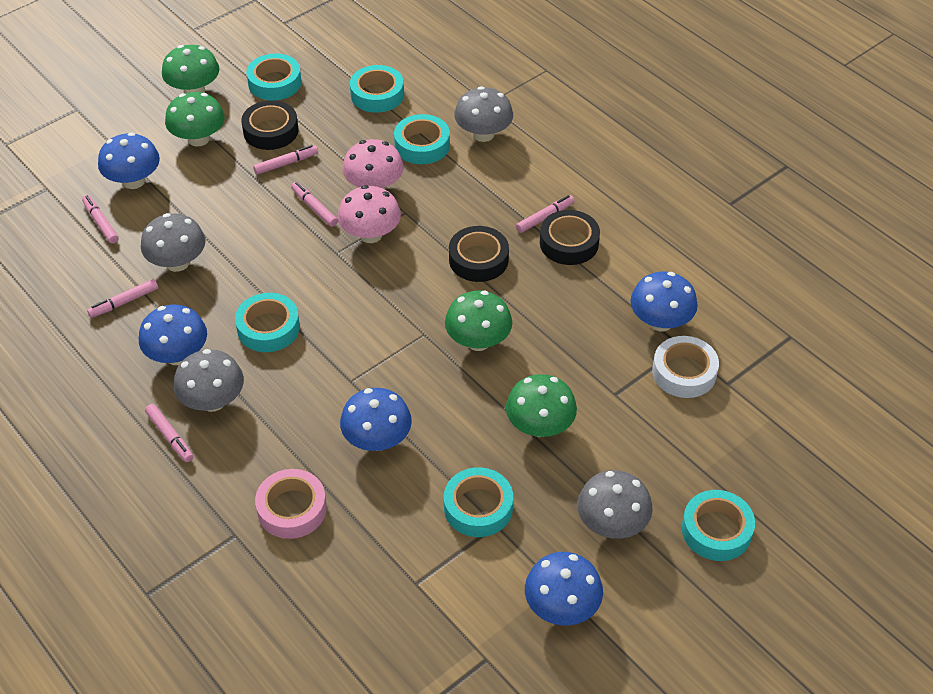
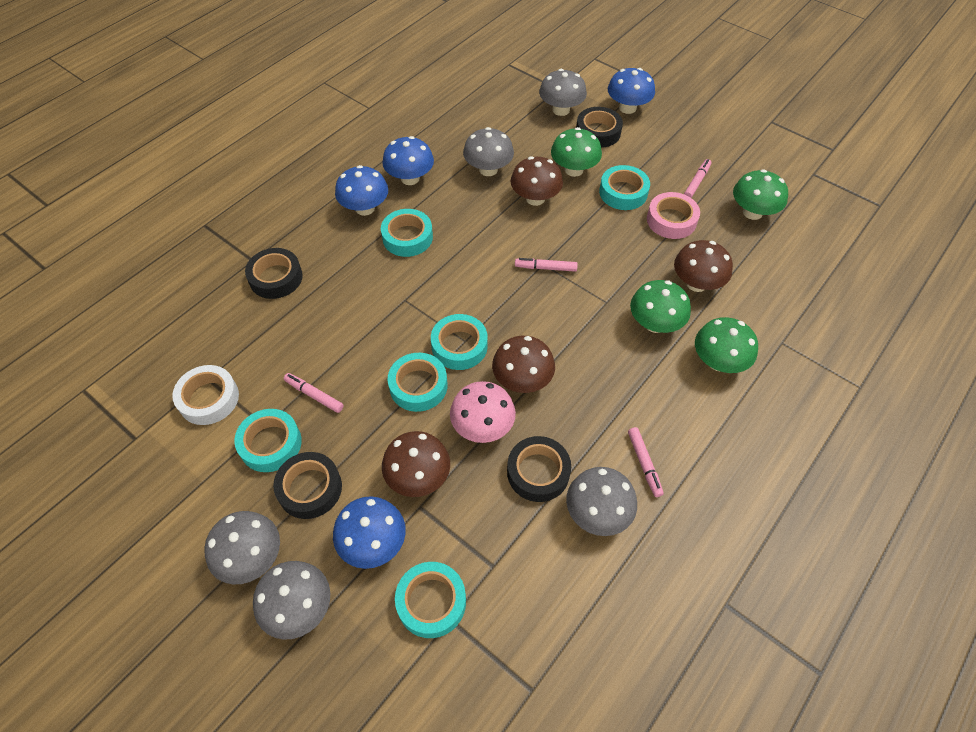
black tape: [241,100,298,150] [449,226,509,282] [540,210,600,265] = 3 -> [245,248,303,299] [273,452,342,519] [507,436,571,502] [576,107,623,148] = 4
blue mushroom: [98,132,160,189] [139,304,207,365] [340,388,412,451] [525,552,603,625] [630,272,698,331] = 5 -> [333,496,406,569] [335,165,388,216] [382,136,434,185] [608,68,655,114] = 4
brown mushroom: none = 0 -> [382,431,450,497] [492,336,555,393] [511,156,563,206] [674,240,733,292] = 4
grey mushroom: [141,213,205,272] [173,349,244,412] [454,86,513,142] [577,470,653,539] = 4 -> [204,511,280,584] [253,561,330,640] [463,127,514,176] [539,69,587,116] [566,467,637,536] = 5
pink marker: [82,195,118,244] [87,279,158,318] [145,404,193,462] [253,145,318,175] [291,182,338,227] [516,195,575,233] = 6 -> [284,373,344,413] [515,258,578,272] [628,427,664,497] [684,159,712,198] = 4
pink mushroom: [338,185,401,243] [342,139,404,189] = 2 -> [450,381,516,443] = 1

